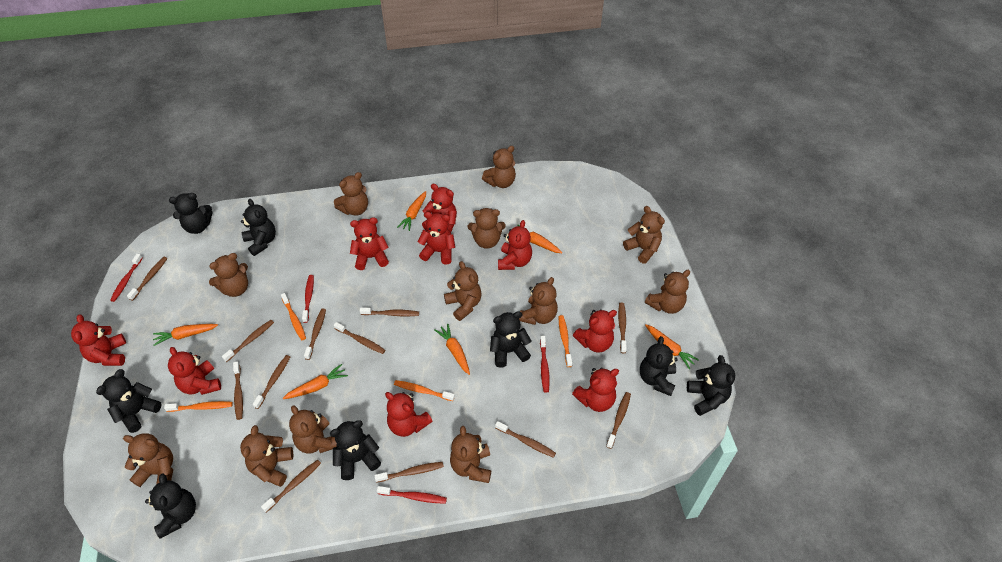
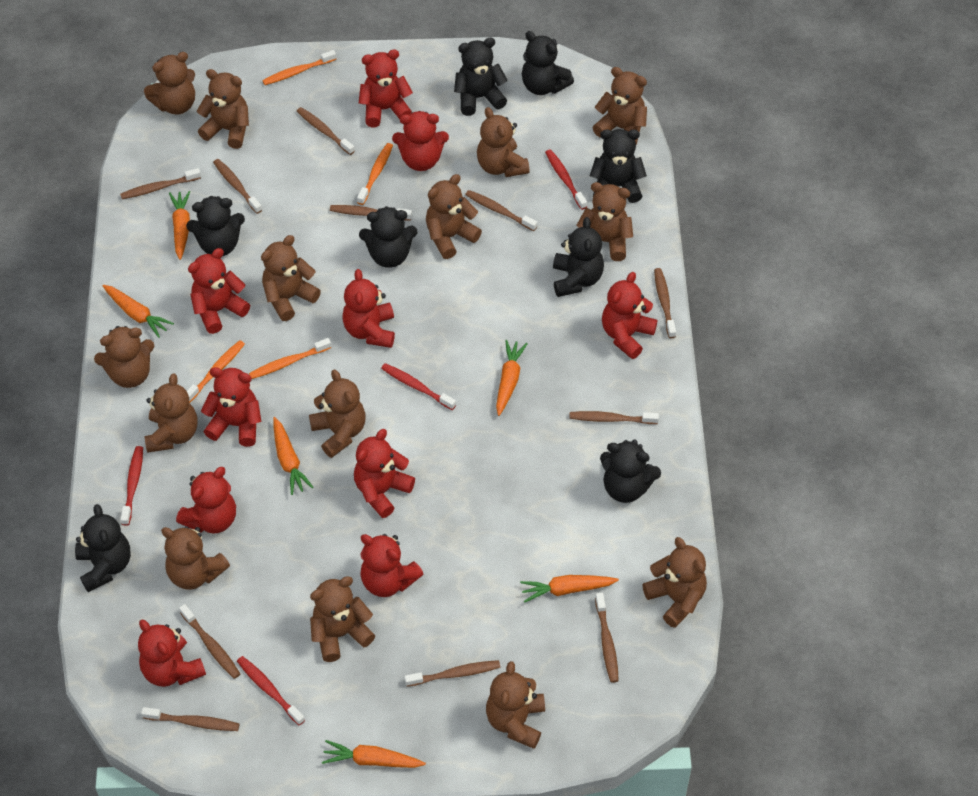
brown teddy bear: [123,433,173,487] [209,253,248,297] [240,425,293,487] [289,405,337,454] [334,172,368,216] [444,261,482,321] [450,426,491,483] [468,208,506,249] [482,146,516,188] [519,277,558,325] [623,206,665,264] [645,270,690,314] = 12 -> [94,326,154,388] [144,52,195,115] [145,373,197,453] [161,526,230,590] [197,69,249,149] [261,235,321,321] [309,370,366,458] [310,576,375,662] [426,174,482,259] [477,107,530,177] [486,661,545,749] [576,182,633,261] [593,67,647,145] [642,537,707,628] = 14
brown toothbrush: [127,257,167,301] [222,320,274,362] [233,361,243,420] [252,355,290,409] [261,460,321,512] [304,309,326,360] [334,322,385,354] [360,307,419,316] [374,462,444,483] [495,421,556,458] [606,392,631,449] [618,303,627,353] = 12 -> [120,168,201,199] [141,707,239,731] [179,604,240,679] [213,159,262,214] [297,107,355,155] [330,205,412,221] [405,660,500,687] [465,190,537,231] [569,411,659,424] [595,593,619,683] [654,268,676,338] = 11
red teddy bear: [71,314,126,366] [168,347,221,395] [350,217,389,270] [385,392,432,437] [417,212,455,264] [422,184,457,232] [498,220,532,270] [572,368,619,412] [573,309,617,352] = 9 -> [138,620,206,687] [176,467,236,534] [188,248,250,334] [201,367,262,447] [342,269,395,348] [354,429,415,518] [359,50,413,127] [360,534,423,597] [392,111,449,171] [602,272,657,359] = 10

